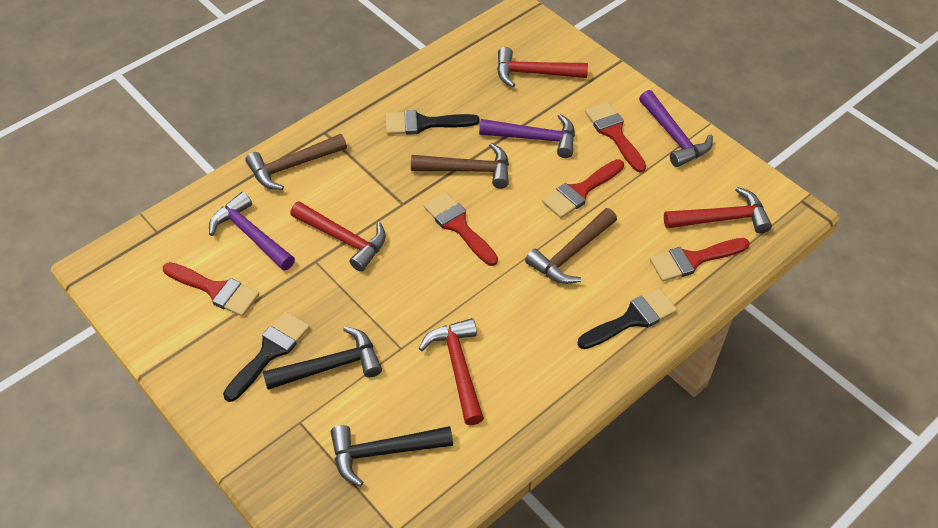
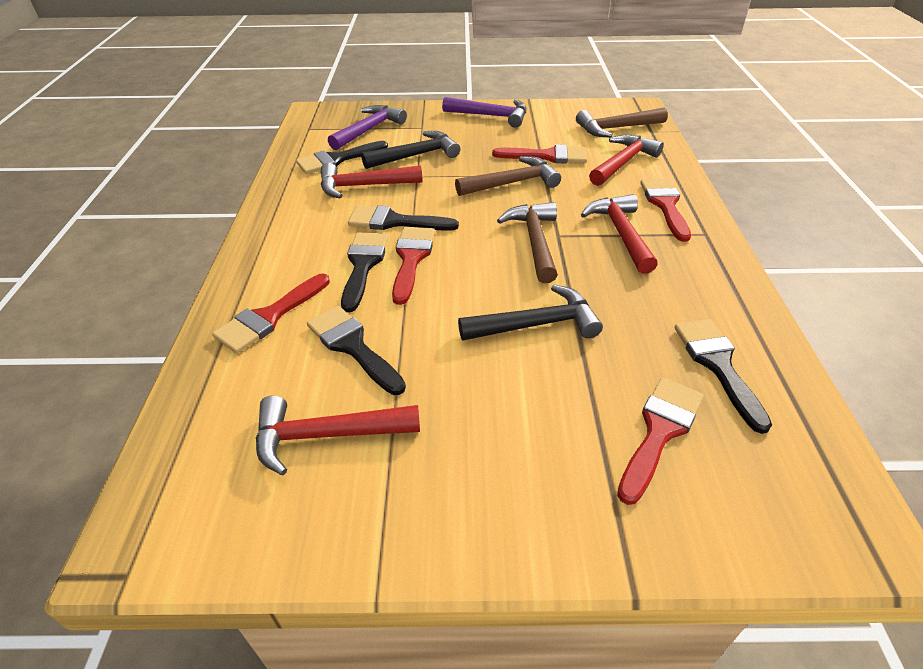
black brush: [223,312,310,402] [386,110,479,135] [577,288,677,349] = 3 -> [296,141,388,174] [307,306,406,395] [341,233,389,312] [348,206,459,231] [674,319,772,434] = 5
purple hammer: [209,192,295,271] [479,114,575,158] [639,90,713,167] = 3 -> [328,105,407,150] [442,97,527,128] = 2

